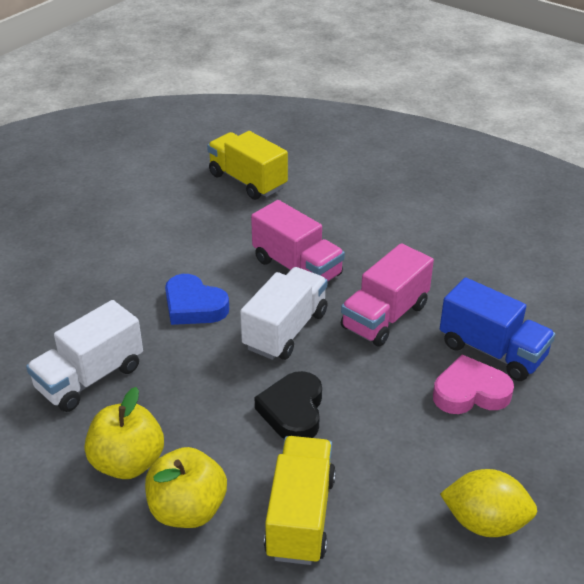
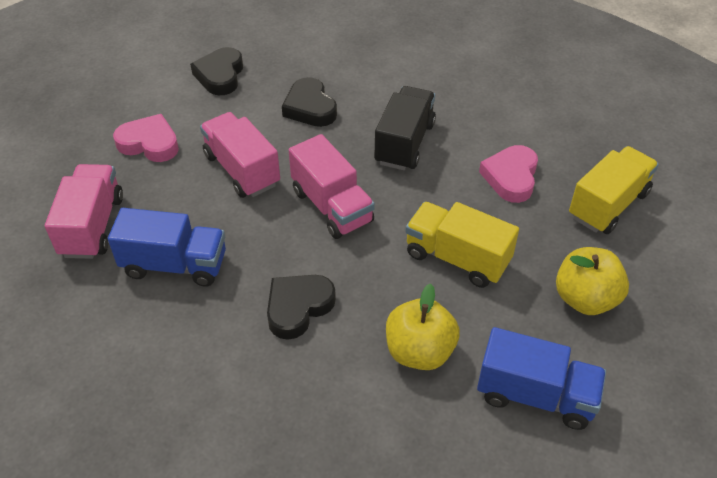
black heart: [254,371,322,439] = 1 -> [190,47,243,95] [267,275,336,340] [282,77,337,127] = 3
black truck: none = 0 -> [374,86,436,170] = 1
blue heart: [165,274,229,325] = 1 -> none = 0
blue truck: [440,277,555,381] = 1 -> [108,208,226,287] [477,327,606,430] = 2
pink heart: [433,355,514,414] = 1 -> [113,114,179,162] [479,145,538,203] = 2
pink truck: [251,200,345,282] [341,243,434,347] = 2 -> [45,164,123,259] [200,112,280,198] [289,134,375,239] = 3
white truck: [26,300,143,412] [240,267,327,360] = 2 -> none = 0
yellow lemon: [440,469,537,537] = 1 -> none = 0

